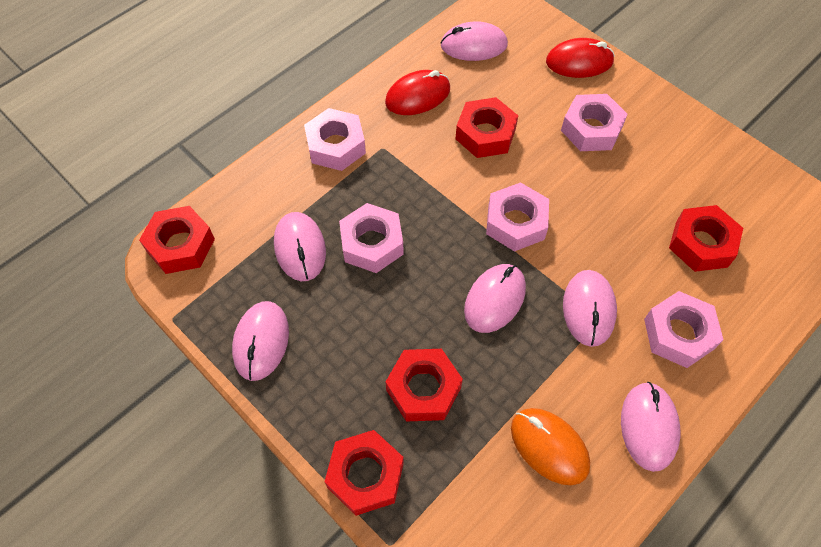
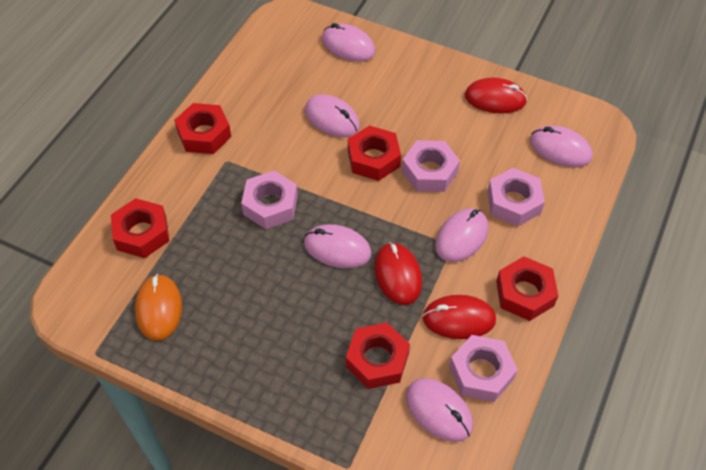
pink nut: [304,108,366,171] [339,203,404,273] [486,182,549,252] [561,94,628,151] [644,291,724,368] = 5 -> [241,171,298,229] [402,140,460,192] [449,335,518,402] [487,168,545,226] = 4
red mouse: [385,70,450,115] [546,38,615,78] = 2 -> [374,242,422,305] [423,295,496,339] [465,77,527,114] = 3

